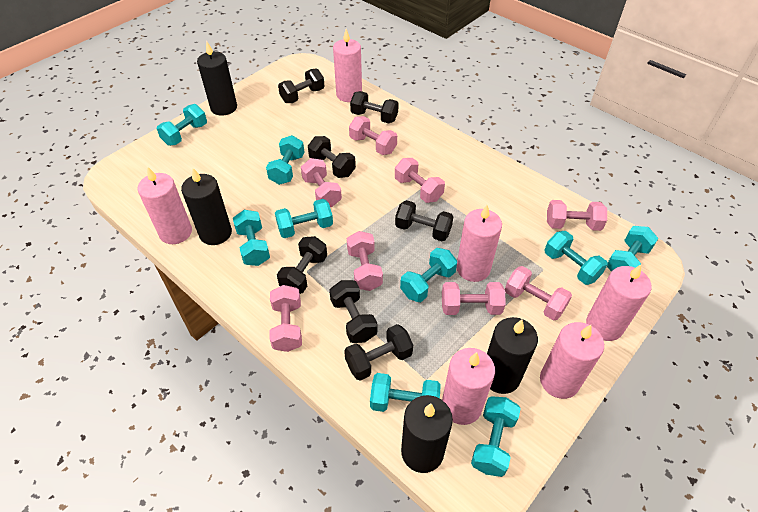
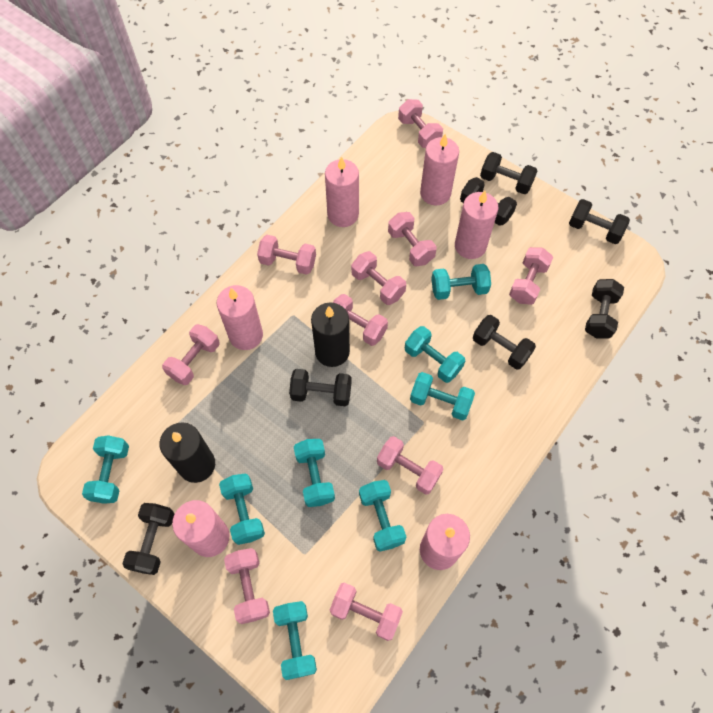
black candle: [181,168,232,245] [197,42,237,116] [401,395,453,473] [487,317,538,394] = 4 -> [159,422,215,483] [311,303,350,367] = 2
pink dumbbell: [270,285,302,352] [301,158,342,207] [347,231,383,291] [349,116,397,155] [395,158,445,203] [442,282,506,315] [505,266,572,321] [547,200,607,231] = 8 -> [162,324,220,385] [224,548,270,624] [257,235,316,275] [330,582,403,641] [333,294,388,346] [351,251,406,305] [377,436,444,495] [388,212,437,266] [398,99,443,148] [509,247,553,305] = 10
turquoise dumbbell: [157,104,207,146] [233,210,270,266] [266,135,305,185] [275,199,333,238] [370,373,441,412] [400,248,457,302] [471,396,521,477] [545,231,608,285] [607,226,658,272] = 9 -> [82,435,129,504] [219,473,265,545] [273,601,317,680] [294,439,335,507] [359,480,406,552] [405,326,465,383] [410,372,475,421] [431,264,491,300] = 8

